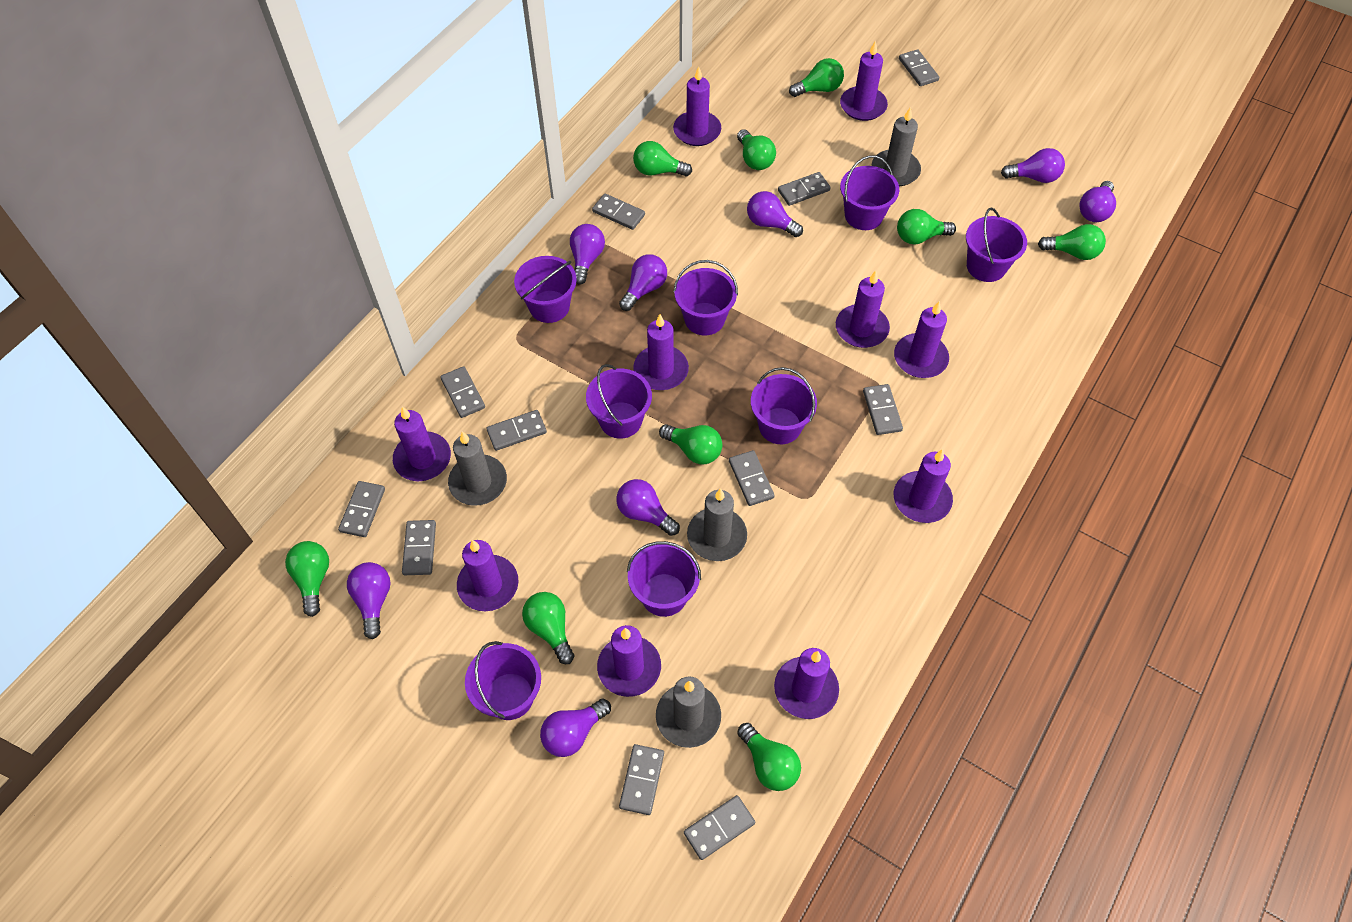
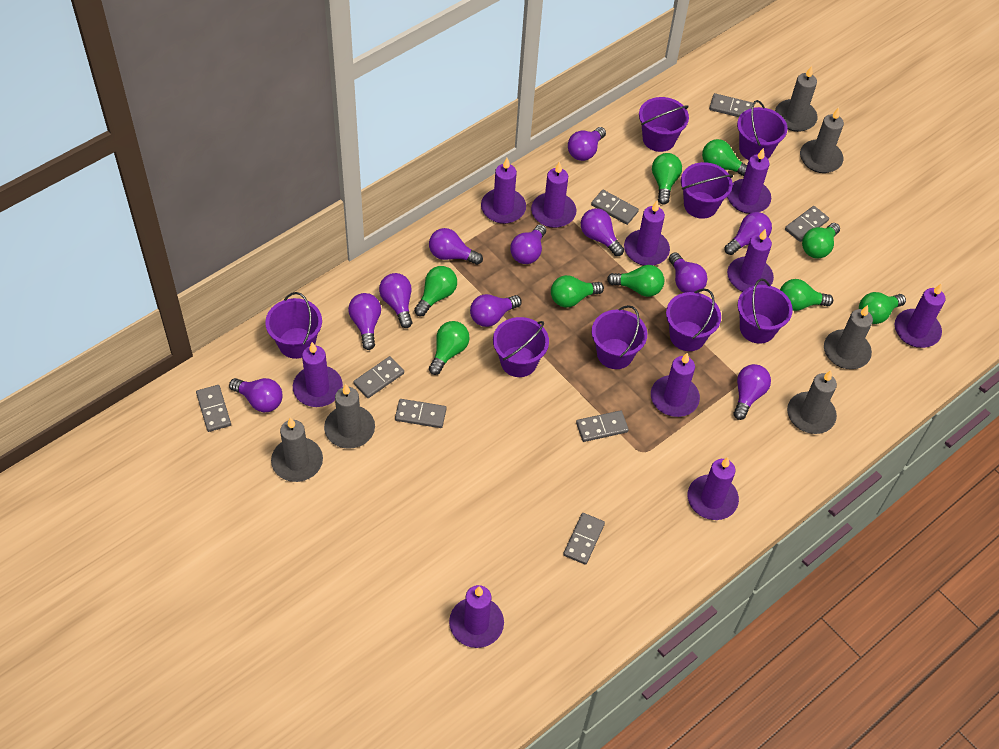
grey candle: [448,431,507,506] [656,676,721,748] [687,488,747,561] [872,107,921,186] = 4 -> [271,417,323,482] [324,384,375,449] [775,66,818,132] [787,370,837,434] [800,108,844,173] [824,305,873,369] = 6
grey domino: [338,481,385,537] [402,520,436,575] [440,366,485,418] [486,410,547,451] [592,193,645,230] [619,744,664,815] [684,795,755,860] [729,450,775,506] [778,172,831,206] [863,384,903,435] [899,49,939,86] = 11 -> [196,385,231,432] [353,356,404,398] [395,399,446,428] [563,513,605,565] [576,410,629,442] [591,190,639,225] [709,93,753,117] [785,206,829,242] = 8
purple light bulb: [347,562,391,639] [540,699,611,757] [570,224,605,285] [616,479,680,536] [619,254,667,311] [747,191,803,237] [1001,148,1065,183] [1079,181,1116,222] = 8 -> [229,378,282,412] [348,293,381,350] [379,273,412,328] [429,228,483,265] [470,294,522,327] [510,224,546,264] [568,127,606,161] [581,208,624,256] [669,252,707,293] [724,212,772,255] [733,364,771,420] = 11

